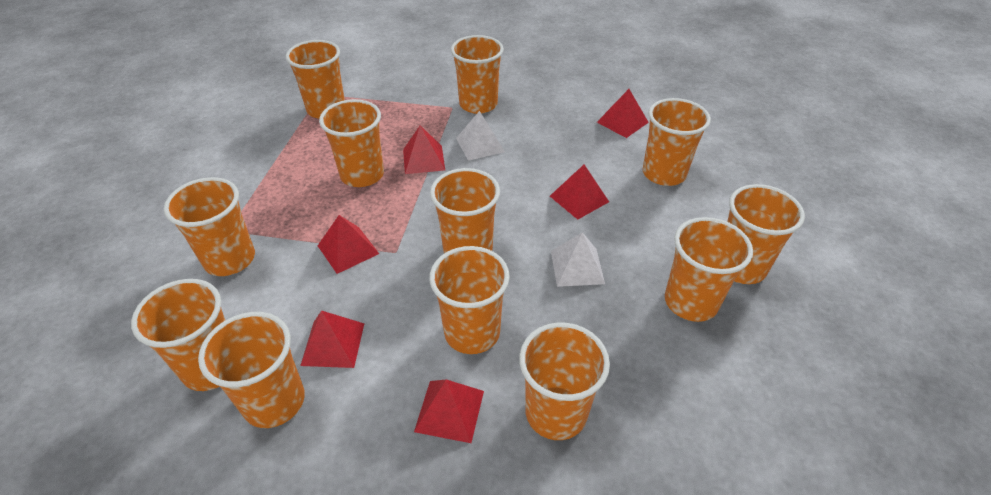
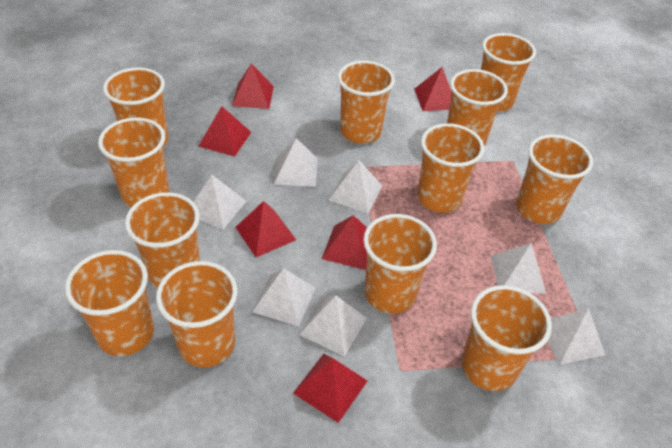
white pyramid: [456,111,505,161] [551,232,605,287] = 2 -> [194,175,246,230] [252,268,315,326] [274,138,318,187] [299,296,367,357] [329,161,383,213] [491,243,546,293] [547,309,605,365] = 7

